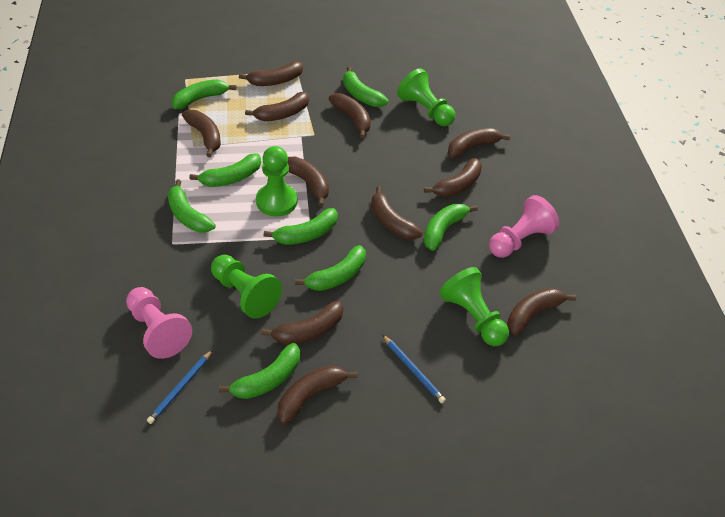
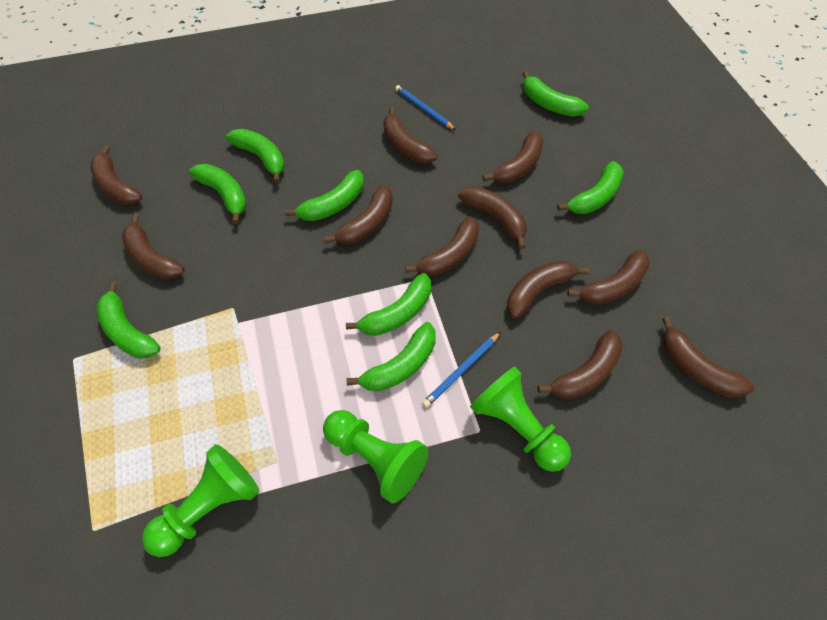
green pawn: [211,255,282,319] [256,146,297,216] [397,68,455,126] [440,267,509,346] = 4 -> [142,444,259,557] [323,410,428,503] [470,366,571,472] = 3
pink pawn: [126,287,192,359] [489,195,560,258] = 2 -> none = 0

